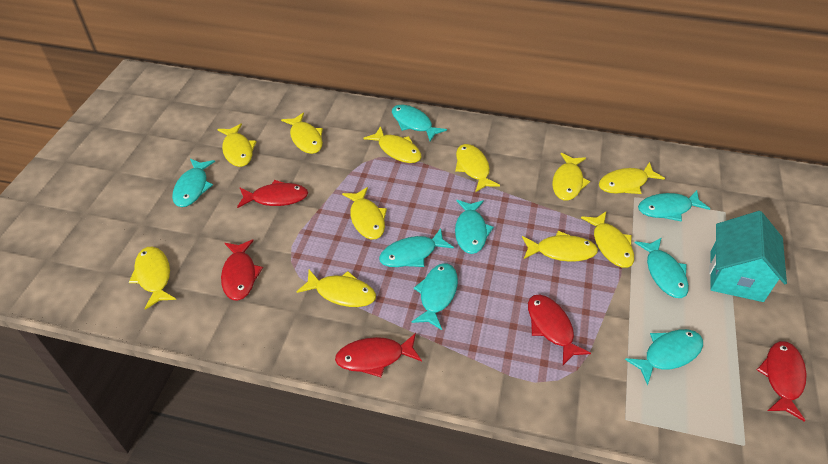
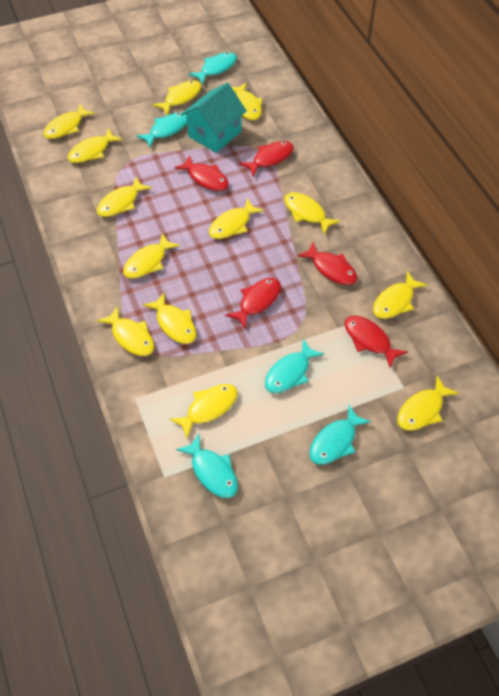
turquoise fish: [172,159,215,207] [379,228,454,267] [392,105,447,142] [412,263,458,330] [455,200,494,254] [625,329,703,385] [634,237,689,298] [638,190,710,222] = 8 -> [136,112,187,147] [176,434,238,498] [189,52,237,84] [265,339,324,393] [309,405,371,465] = 5
yellow fish: [129,246,176,310] [217,123,257,167] [281,113,323,154] [297,270,376,307] [342,187,387,240] [363,126,421,163] [455,144,500,192] [522,231,598,262] [552,153,590,201] [581,212,634,268] [599,162,665,194] = 11 -> [43,103,95,139] [68,129,123,163] [97,177,152,217] [97,306,154,356] [123,233,180,278] [143,292,196,344] [152,80,201,115] [170,384,238,439] [209,198,264,239] [231,82,263,120] [285,192,340,234] [373,271,427,319] [397,376,459,431] = 13

